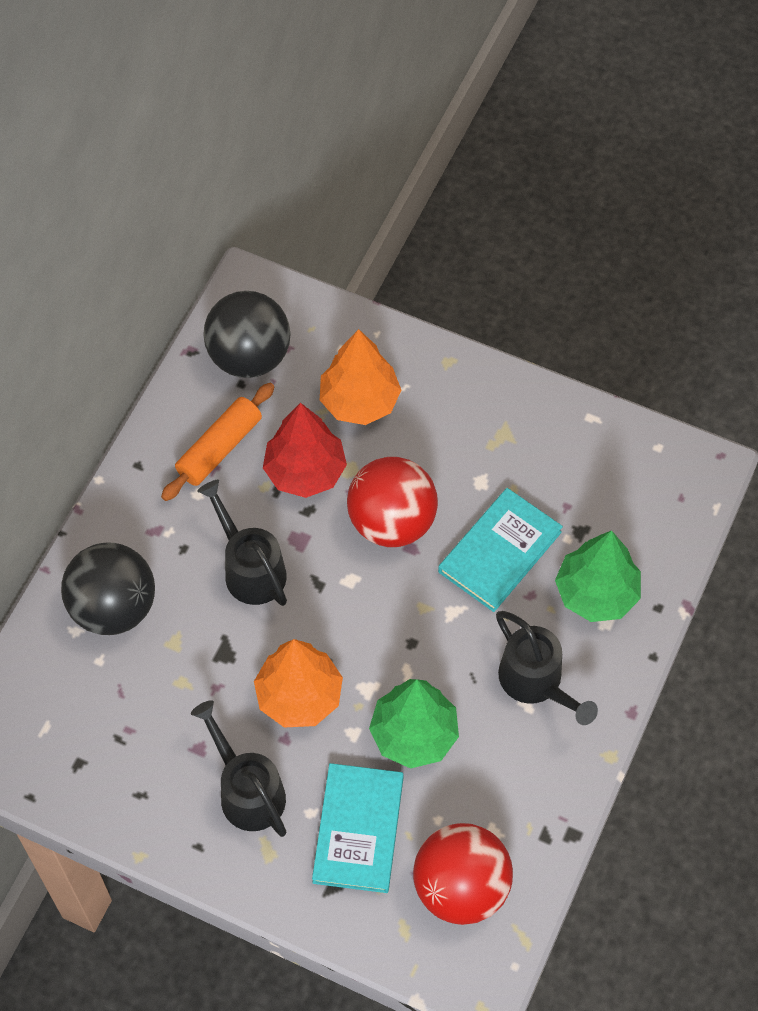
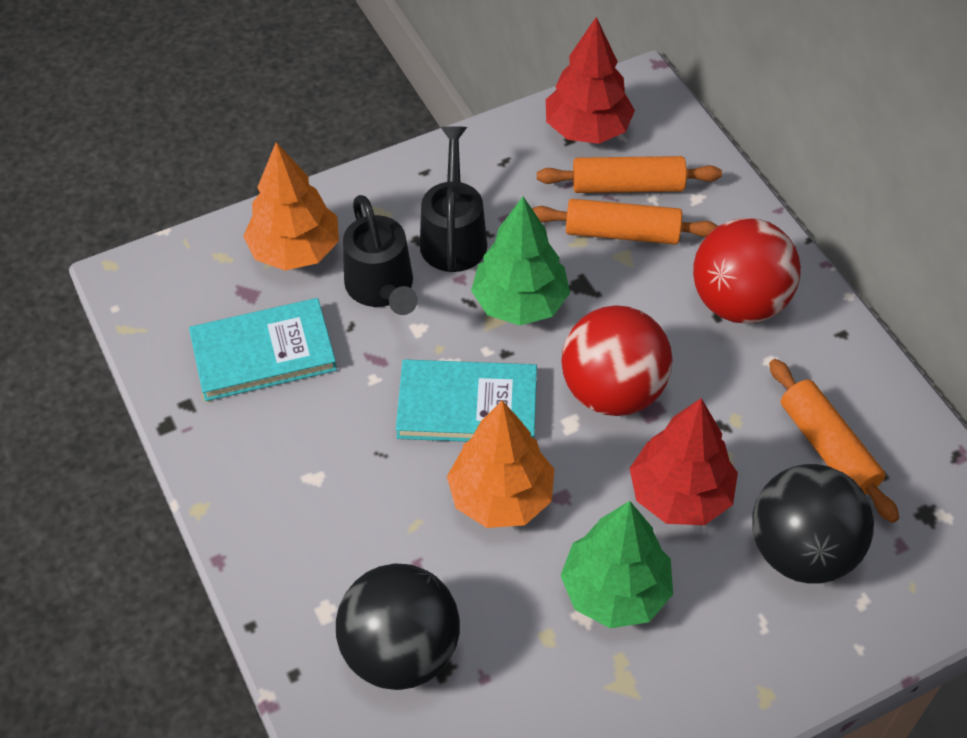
black watering can: [191,700,287,837] [197,480,287,606] [496,611,598,725] = 3 -> [343,195,418,315] [420,126,487,272] = 2
orange rolling pin: [161,383,274,501] = 1 -> [532,199,718,244] [537,156,722,193] [769,359,899,523] = 3
red tree: [263,403,347,498] = 1 -> [546,17,635,144] [629,398,738,525] = 2

